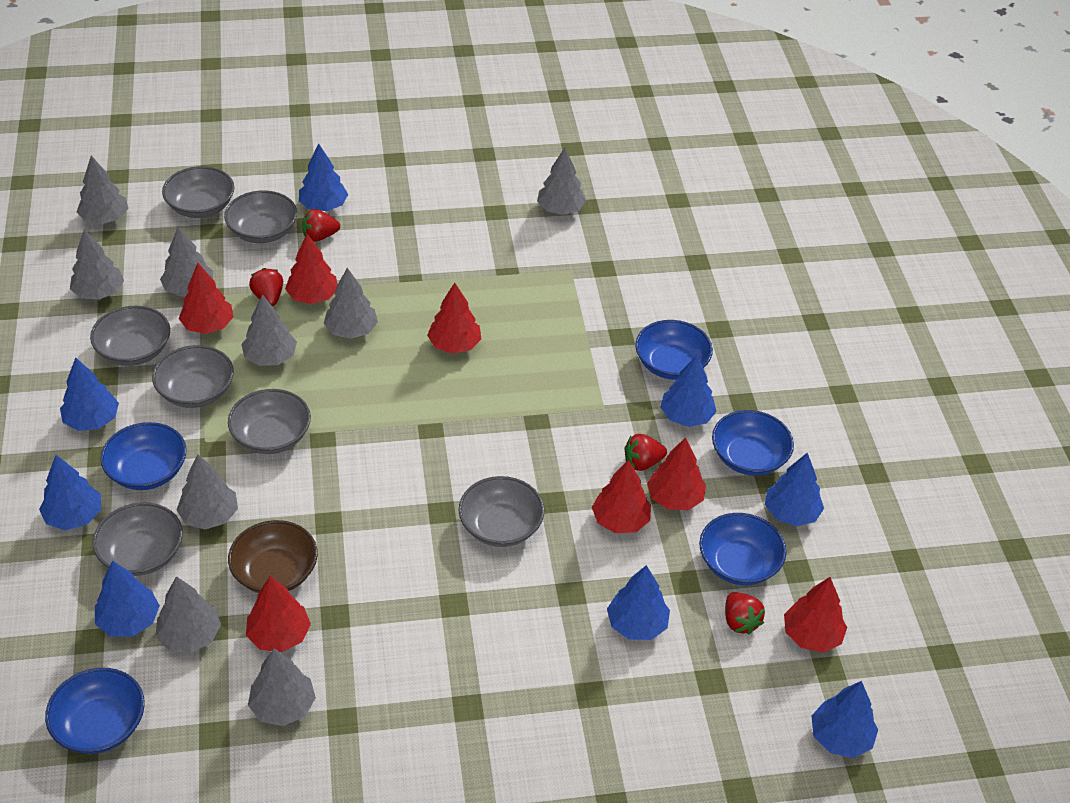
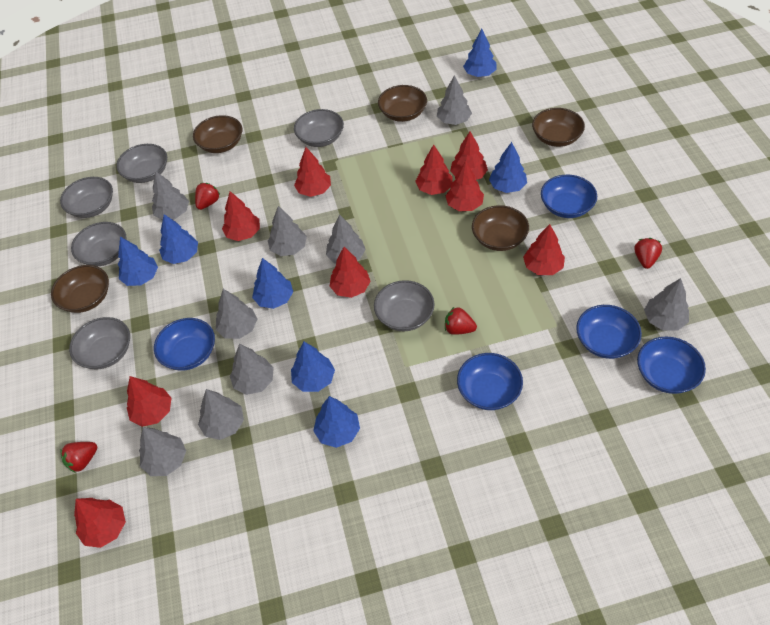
blue tree: [39,455,101,530] [60,358,119,431] [95,560,160,636] [299,144,348,211] [607,565,670,640] [660,355,717,427] [765,453,824,526] [812,681,878,758] = 8 -> [118,237,158,286] [159,214,198,264] [252,258,293,309] [291,342,335,392] [313,396,360,448] [463,29,496,77] [489,142,527,193] = 7
brown bowl: [228,520,318,593] = 1 -> [51,265,109,313] [193,115,242,153] [378,85,427,122] [472,205,529,251] [532,108,585,147] = 5
grey bowl: [90,306,170,366] [93,502,183,576] [152,345,234,408] [162,166,234,218] [224,190,297,243] [228,389,311,454] [459,476,544,547] = 7 -> [60,177,113,218] [69,317,130,369] [71,222,127,267] [116,144,167,183] [294,109,344,147] [374,280,435,331] = 6
red tree: [179,263,234,334] [246,576,311,652] [285,234,338,304] [427,283,481,354] [592,460,651,533] [647,437,706,510] [784,577,847,653] = 7 -> [74,498,126,548] [127,376,172,427] [222,191,260,241] [294,147,331,197] [329,247,371,298] [415,144,452,195] [446,161,484,211] [450,132,488,180] [523,224,565,275] = 9

